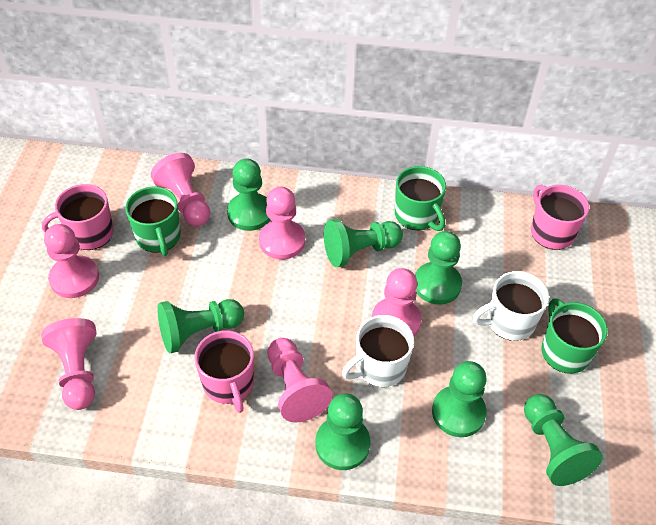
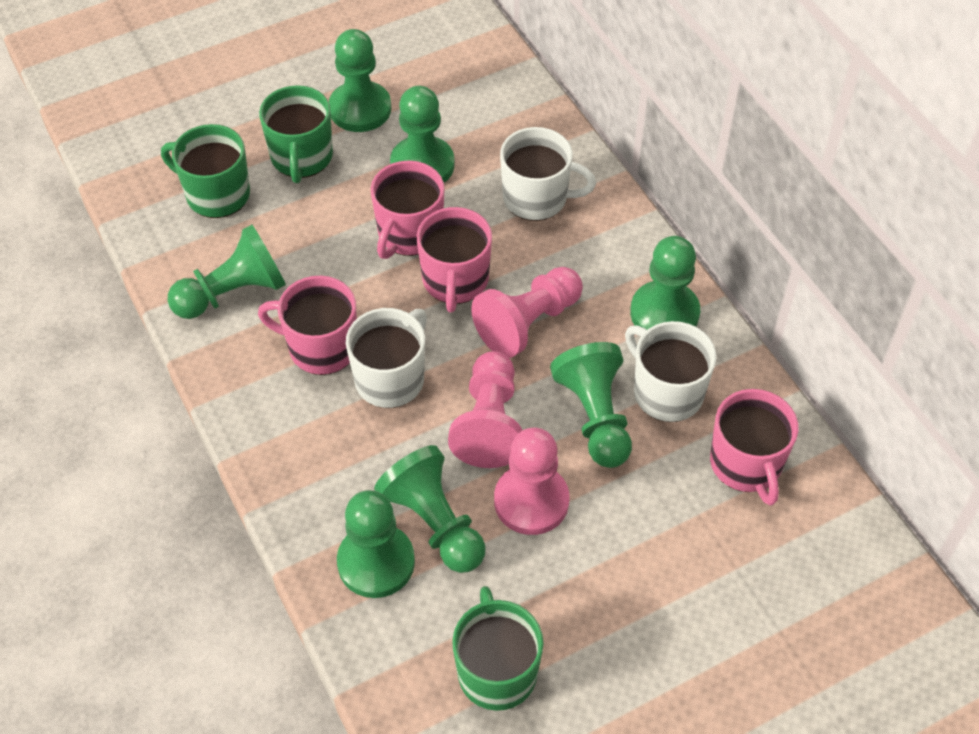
pink mug: [42,184,113,250] [194,330,254,413] [531,185,589,250] = 3 -> [258,276,357,375] [371,161,444,259] [417,207,492,313] [710,389,798,506] = 4
pink pawn: [41,318,97,410] [44,224,99,298] [151,153,210,226] [259,187,305,259] [267,338,332,422] [372,268,421,337] = 6 -> [448,351,522,468] [471,267,583,358] [494,428,570,535] = 3
white mug: [342,315,414,387] [473,271,549,341] = 2 -> [346,308,427,408] [500,127,596,221] [625,321,716,422] = 3

